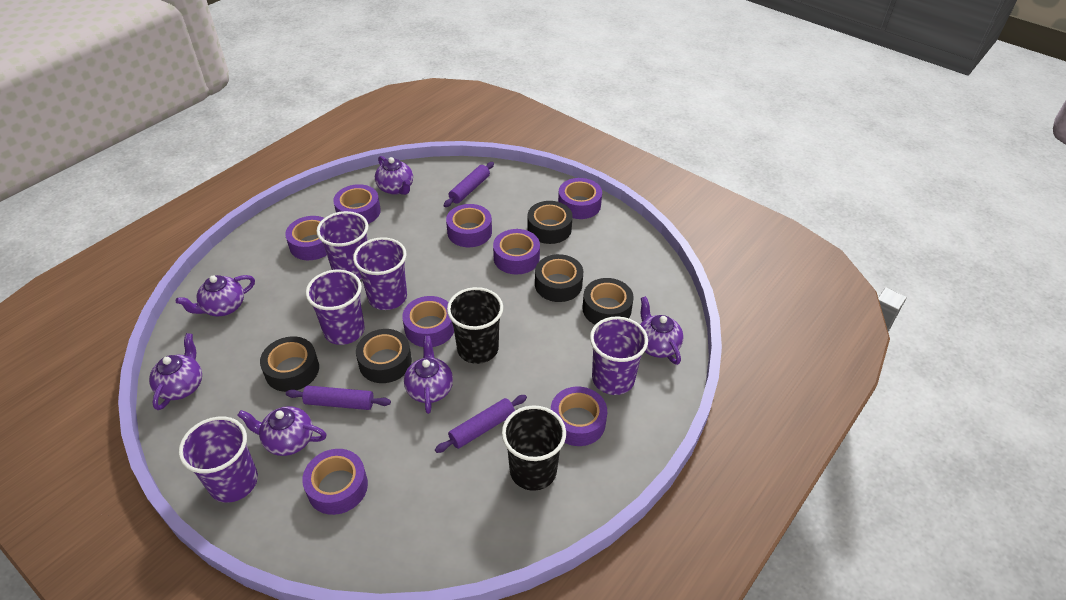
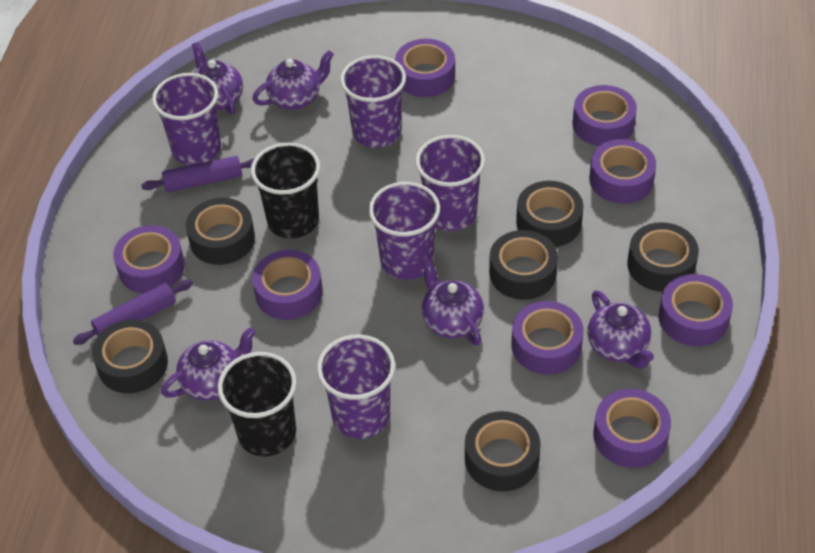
black tape: [260,337,319,392] [356,329,412,383] [527,201,573,244] [535,254,583,302] [582,278,634,325] = 5 -> [92,320,168,393] [186,198,255,265] [465,411,541,492] [489,230,558,300] [516,181,584,247] [627,222,699,292] = 6
purple rolling pin: [286,386,391,410] [435,395,527,453] [444,162,494,207] = 3 -> [73,279,193,345] [141,156,255,192] = 2
purple teapot: [149,333,202,410] [176,275,255,316] [237,406,327,456] [375,156,413,195] [404,336,453,414] [640,296,683,365] = 6 -> [161,327,256,400] [192,42,243,115] [252,50,334,110] [422,257,484,345] [587,290,654,369] = 5

